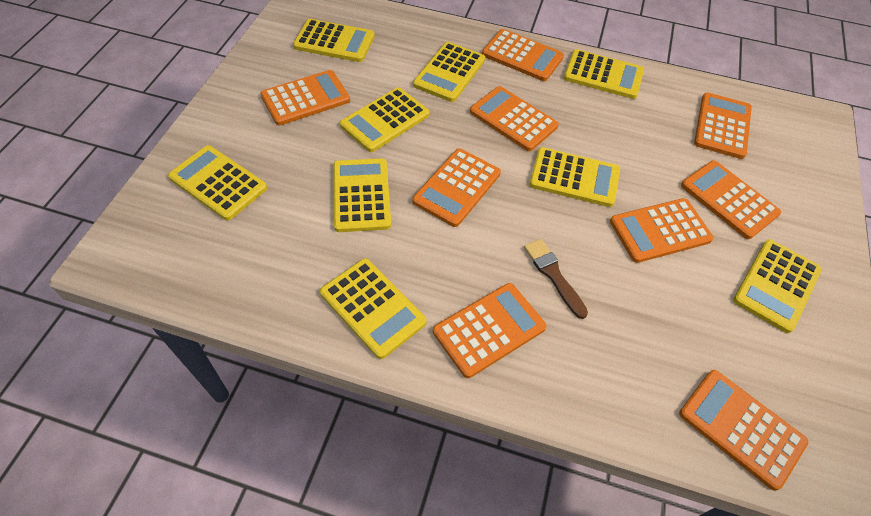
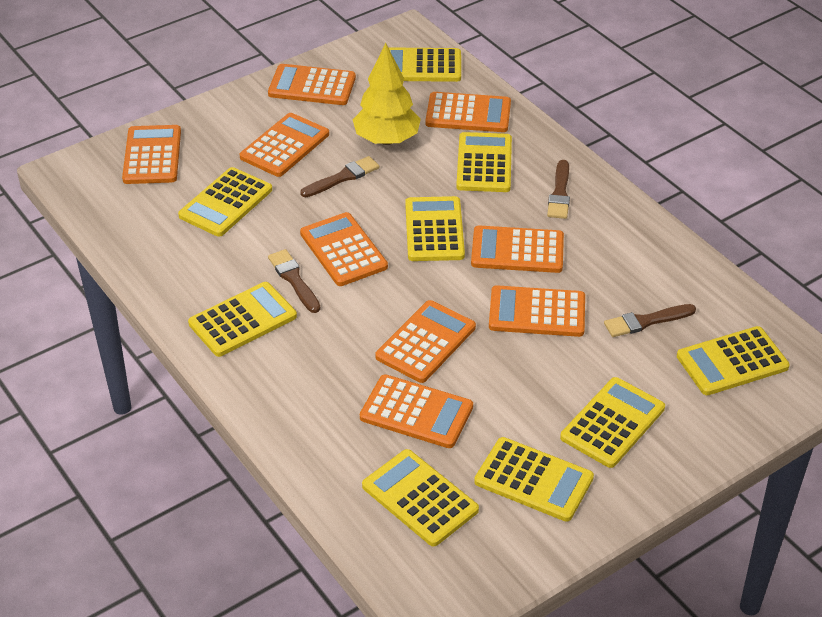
brown brush: [524,239,588,319] = 1 -> [268,249,320,313] [300,156,379,197] [547,160,570,219] [604,304,696,337] = 4
yellow tree: none = 0 -> [353,43,421,145] = 1

